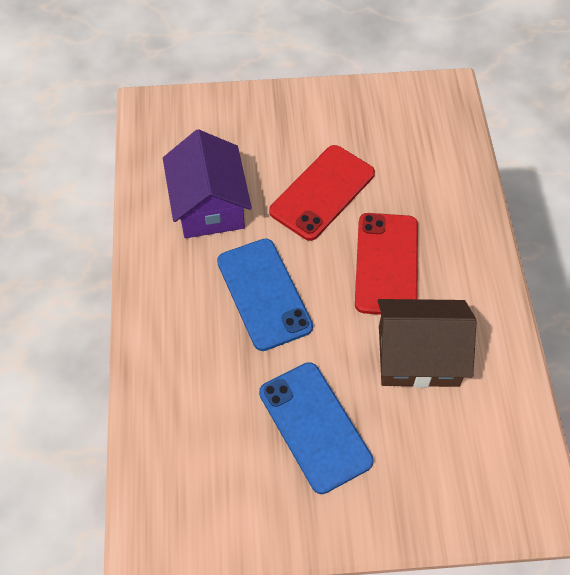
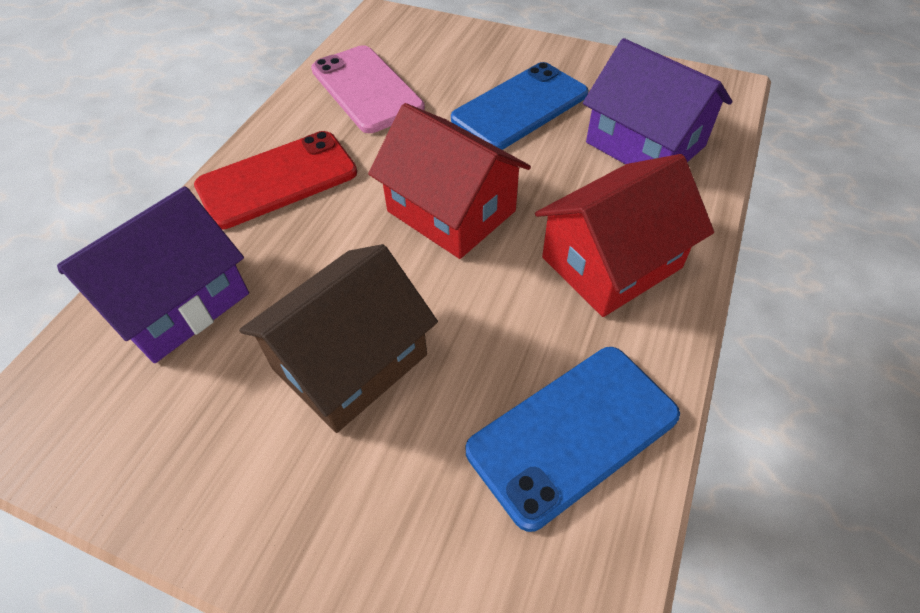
pink phone: none = 0 -> [311,45,425,133] = 1
purple house: [163,129,252,238] = 1 -> [57,186,249,363] [583,38,733,164] = 2
red house: none = 0 -> [368,103,531,259] [535,154,714,317] = 2
red phone: [269,145,375,241] [355,213,418,315] = 2 -> [194,131,357,229] = 1

